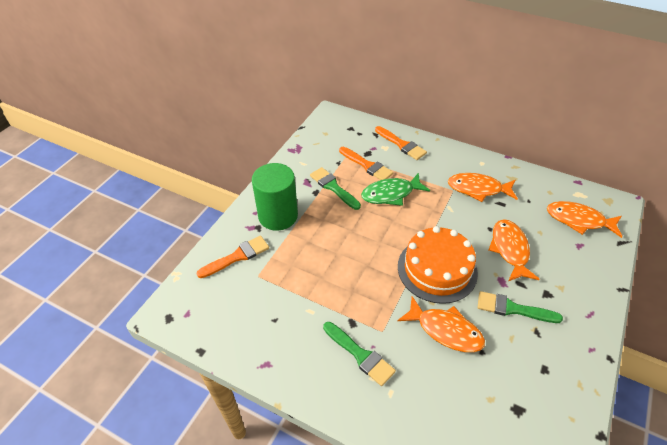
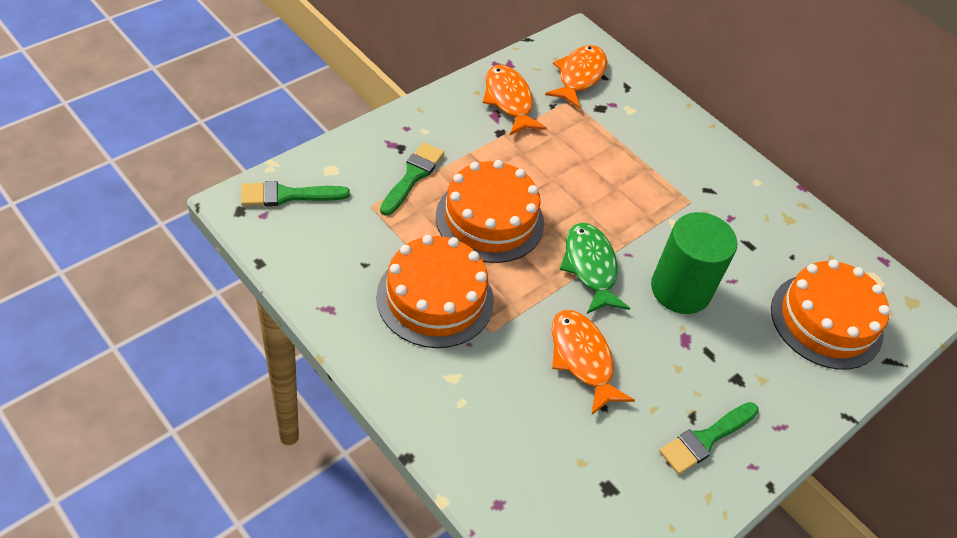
orange brush: [196,235,269,278] [339,147,393,180] [375,126,427,160] = 3 -> none = 0
orange cake: [398,226,478,304] = 1 -> [376,235,494,348] [436,160,544,263] [771,259,890,370] = 3
orange fish: [397,296,485,352] [448,173,518,202] [489,219,540,281] [547,201,622,238] = 4 -> [483,65,547,135] [545,45,607,109] [552,310,635,415] = 3

